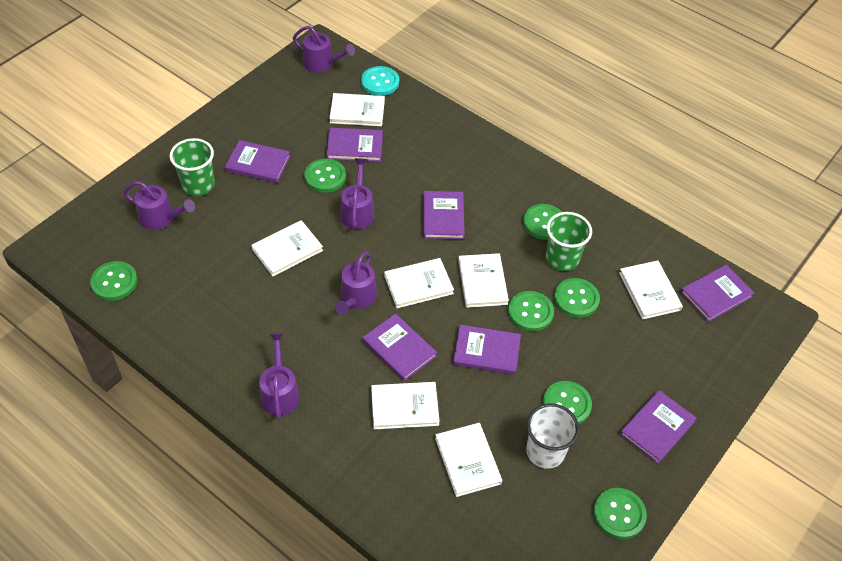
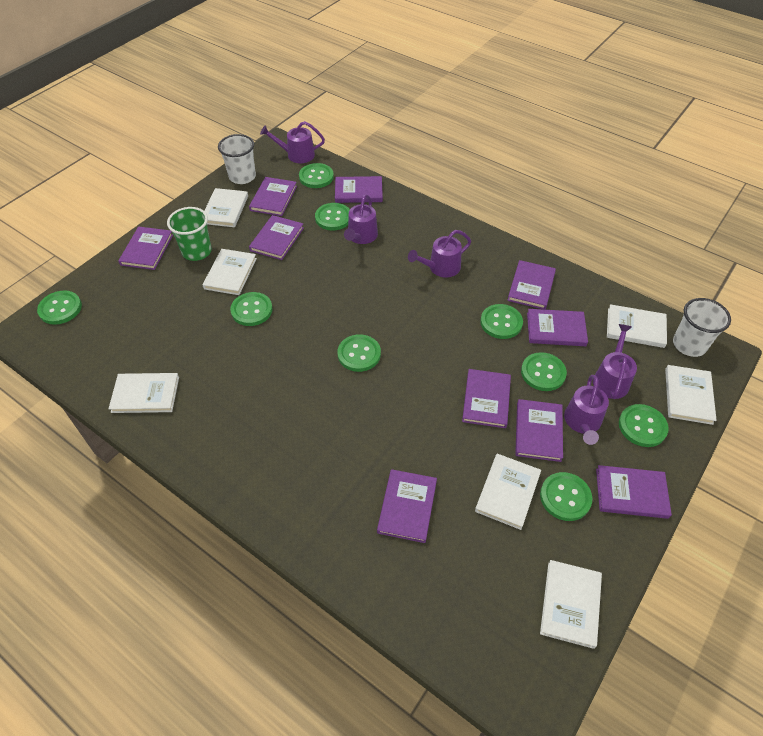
green button: [90,261,138,301] [305,159,346,193] [508,291,554,331] [523,204,562,240] [543,381,592,424] [554,278,600,318] [593,488,647,539] = 7 -> [37,290,82,325] [230,292,273,326] [299,163,334,188] [315,203,350,231] [338,334,381,372] [480,304,523,339] [521,352,567,391] [540,472,593,521] [619,404,669,447] = 9
green cup: [170,138,215,196] [546,212,592,271] = 2 -> [167,207,212,261] = 1
purple book: [225,140,290,183] [326,128,383,162] [363,313,437,381] [423,191,465,239] [453,325,521,375] [620,390,697,464] [680,265,754,322] = 7 -> [118,227,173,270] [249,177,297,216] [249,215,304,260] [335,176,383,203] [377,469,437,543] [462,369,511,428] [507,260,556,310] [515,399,563,462] [527,309,588,346] [596,465,672,519] = 10
turquoise button: [361,66,399,96] = 1 -> none = 0
white cup: [526,403,579,469] = 1 -> [218,134,256,184] [673,298,731,357] = 2

